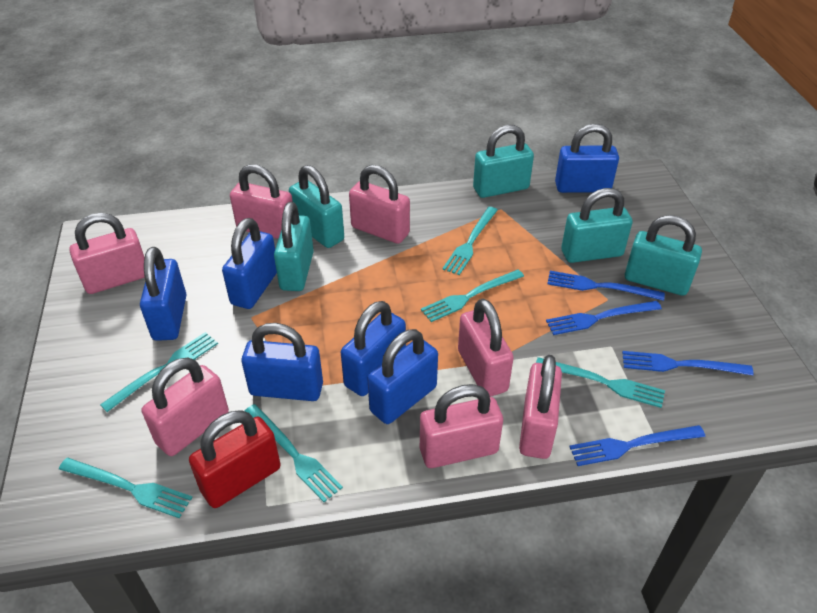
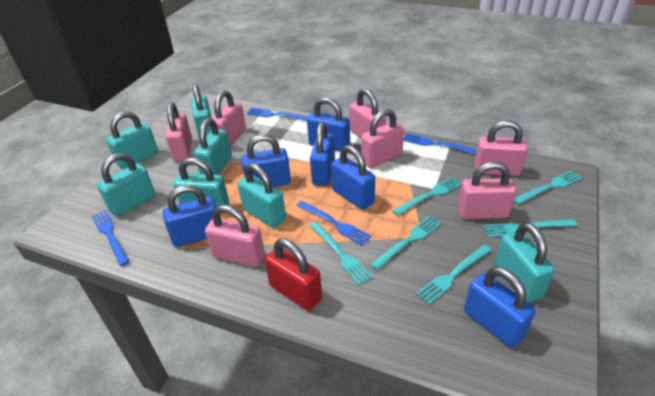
turquoise padlock: [274,202,314,291] [289,165,344,248] [473,125,534,198] [561,188,633,263] [625,215,702,296] = 5 -> [97,153,155,217] [106,111,158,169] [173,158,229,207] [191,83,212,136] [194,118,232,175] [238,163,286,228] [495,222,555,302] = 7

